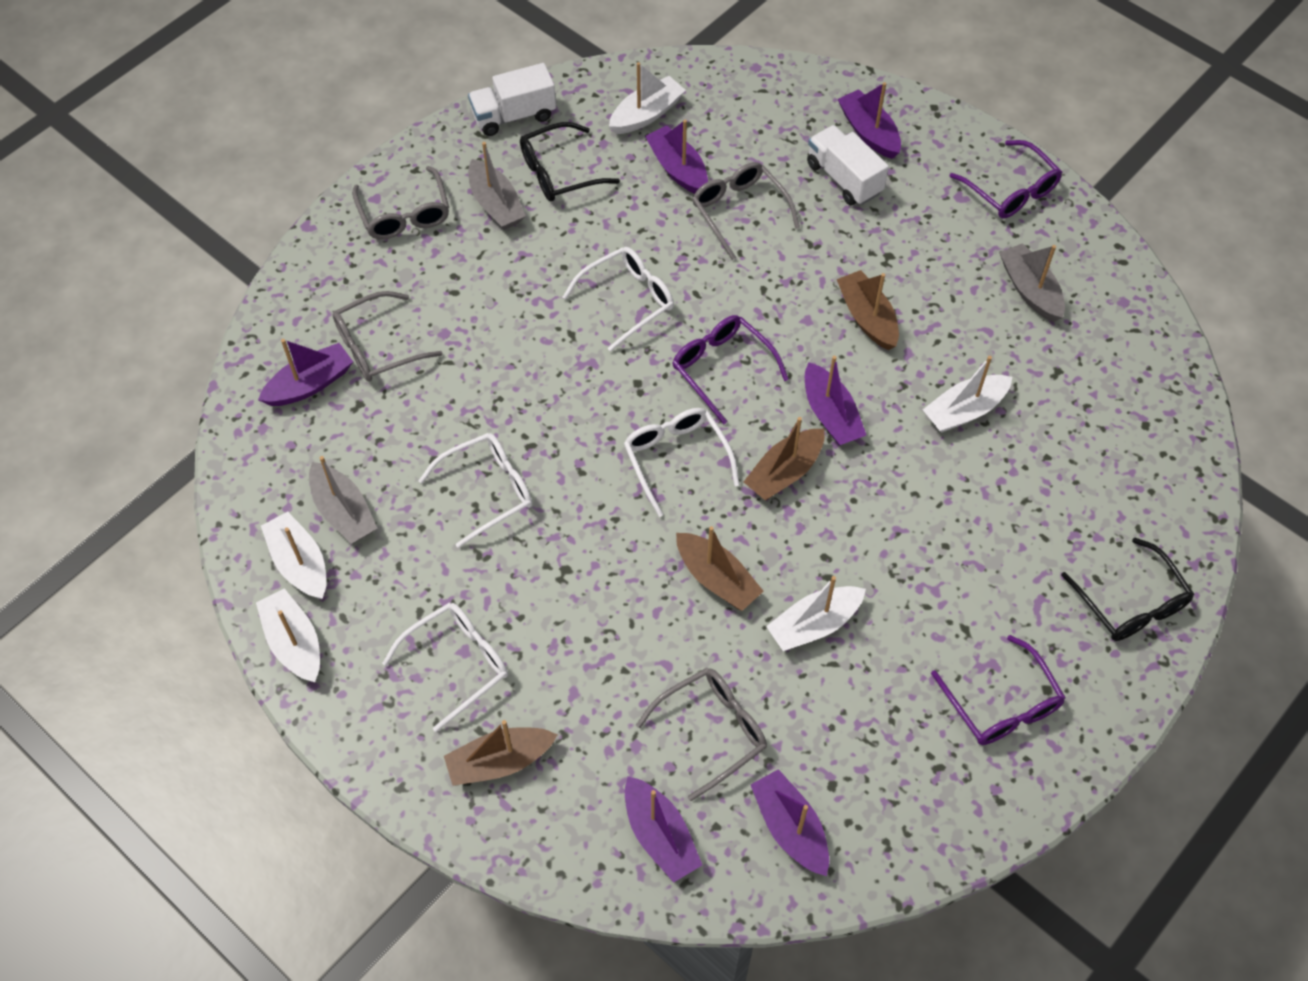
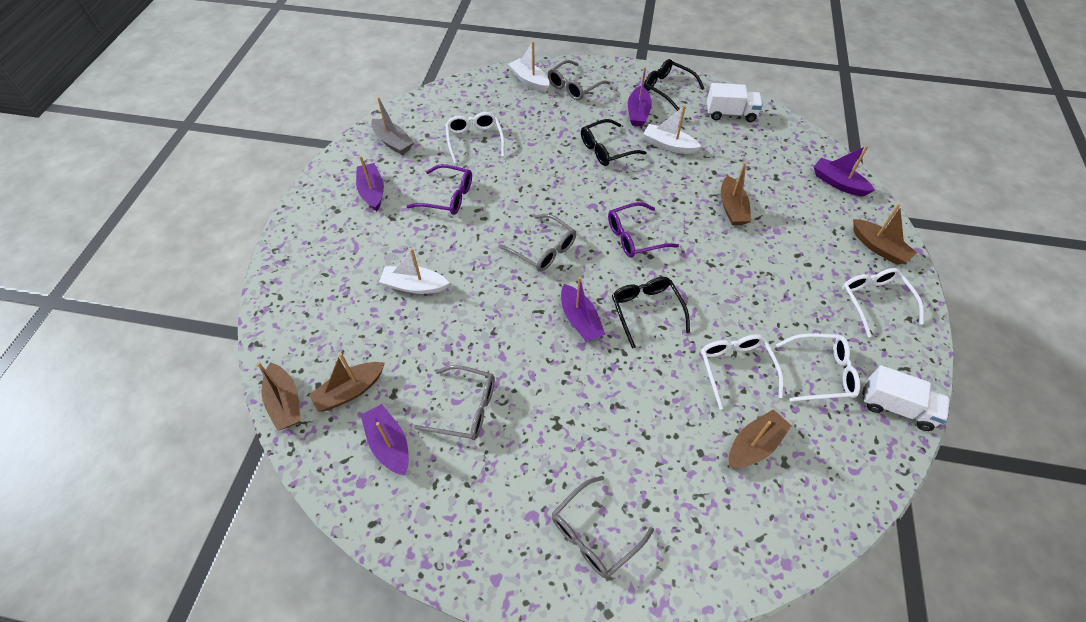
black glasses: [520,122,620,202] [1061,538,1194,641] = 2 -> [581,119,647,166] [612,277,690,349] [643,59,705,111] = 3
brown boat: [444,720,558,786] [676,526,764,611] [744,417,825,500] [837,270,899,350] = 4 -> [257,362,300,431] [309,353,385,412] [721,162,751,225] [729,409,792,468] [853,204,917,265] = 5
grey boat: [309,456,377,544] [468,142,526,230] [999,243,1065,322] = 3 -> [371,97,414,155] = 1
purple boat: [258,339,353,406] [625,776,702,883] [645,120,708,194] [751,769,829,876] [805,356,866,445] [838,82,901,159] = 6 -> [356,156,384,211] [361,404,409,476] [561,277,606,342] [628,67,652,126] [813,145,875,196] = 5
purple glasses: [672,315,789,424] [931,635,1066,745] [950,140,1062,219] = 3 -> [407,164,472,215] [608,202,679,258] = 2
white boat: [256,588,320,682] [261,512,327,599] [609,62,686,134] [766,576,866,651] [923,356,1012,433] = 5 -> [379,248,449,294] [508,41,549,92] [643,105,702,154] = 3

